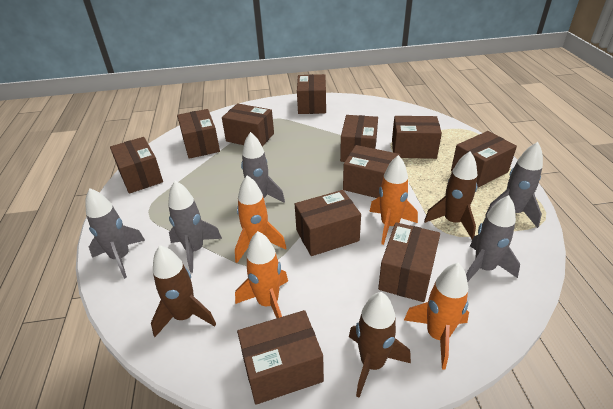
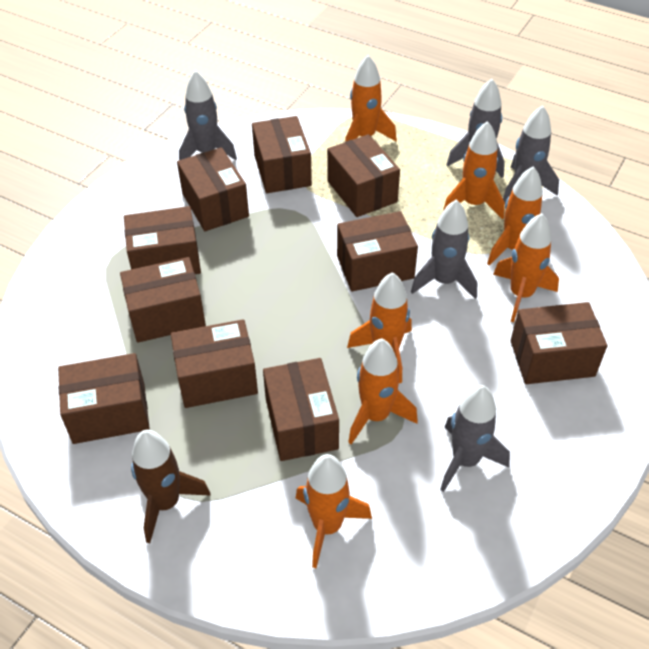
brown box: [110,137,163,194] [177,109,220,159] [222,103,274,147] [237,310,324,405] [295,190,361,256] [297,74,326,114] [340,115,378,162] [343,145,400,198] [378,222,440,302] [392,116,442,159] [451,131,517,188] = 11 -> [58,353,149,444] [120,257,206,343] [124,206,201,274] [171,319,258,408] [177,147,249,231] [252,116,312,193] [263,358,339,461] [327,134,400,217] [337,211,418,292] [511,302,607,384] = 10
brown rocket: [151,245,216,337] [349,292,411,398] [424,151,477,240] = 3 -> [131,430,211,543] = 1
orange rocket: [235,175,286,263] [235,231,288,318] [369,155,418,245] [404,263,469,370] = 4 -> [296,454,372,568] [345,55,397,142] [347,272,412,383] [348,338,418,444] [442,121,505,219] [487,166,551,266] [493,213,559,322] = 7

